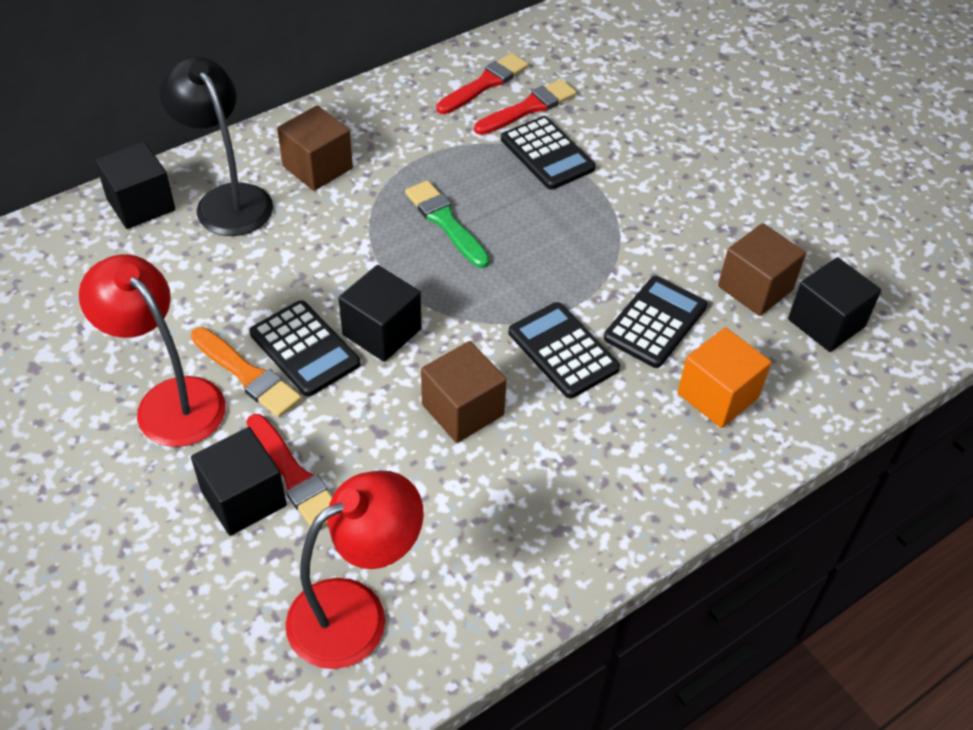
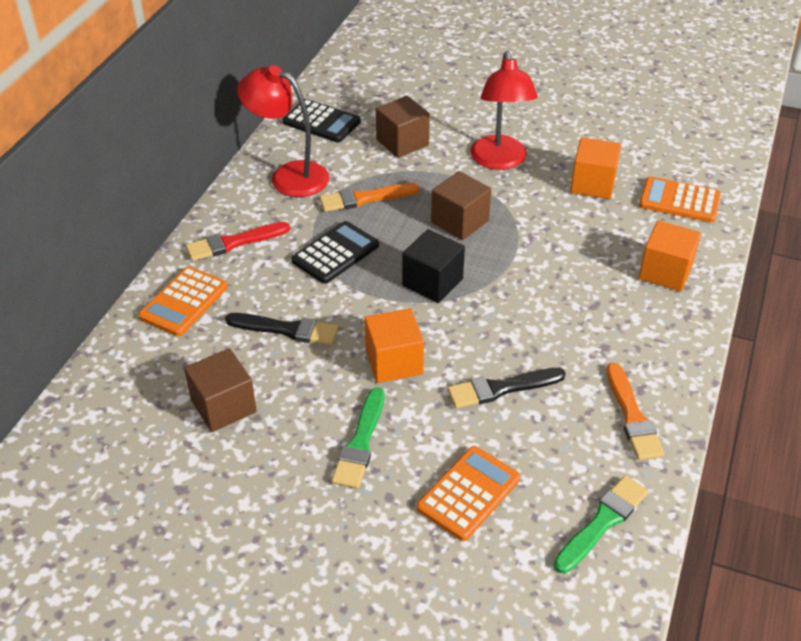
black brush: none = 0 -> [225,313,339,345] [447,368,566,408] = 2
black calculator: [250,300,360,396] [501,116,596,190] [509,302,620,398] [604,276,707,368] = 4 -> [283,99,361,143] [292,221,379,284] = 2
black cube: [95,142,175,229] [191,427,287,536] [338,265,422,362] [788,257,881,352] = 4 -> [402,229,465,303] = 1
black lamp: [159,57,273,236] = 1 -> none = 0
green brush: [405,180,490,268] = 1 -> [331,387,384,489] [554,476,648,573] = 2
orange brush: [191,327,302,418] = 1 -> [319,183,419,212] [606,363,665,460] = 2
orange calculator: none = 0 -> [138,267,228,336] [417,446,520,541] [639,176,721,223] = 3
orange cube: [677,327,771,428] = 1 -> [364,308,424,383] [570,137,621,199] [639,220,701,292] = 3
red brush: [246,414,332,528] [436,53,529,114] [474,79,577,135] = 3 -> [186,222,290,261] = 1

